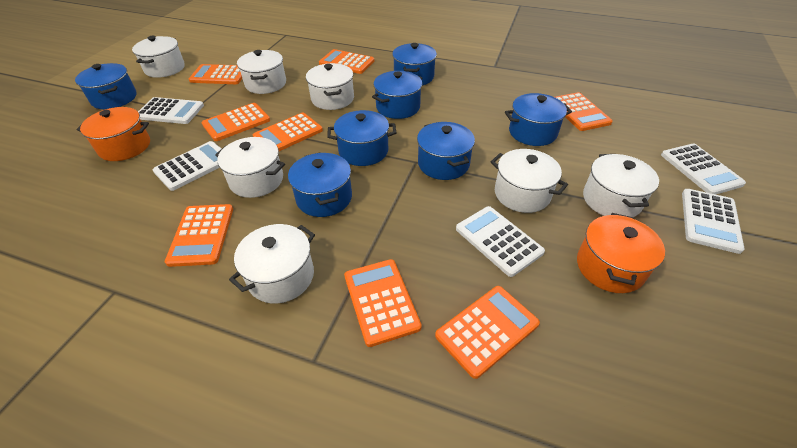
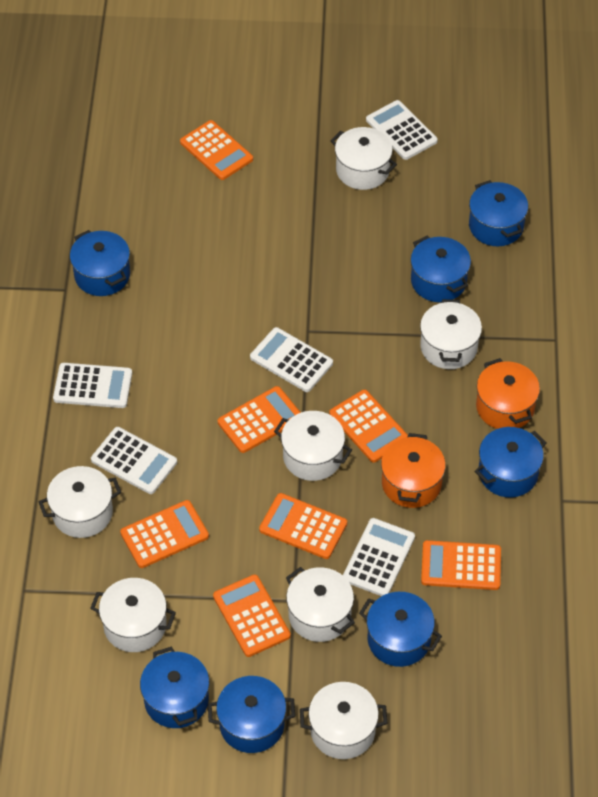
orange calculator: [165,204,233,267] [189,64,242,84] [202,103,270,141] [253,113,323,151] [319,49,374,74] [344,259,422,347] [435,286,540,379] [555,92,613,131] = 8 -> [120,500,209,568] [180,120,253,180] [213,574,291,657] [218,386,301,453] [259,493,347,559] [329,390,408,463] [421,540,501,590] = 7

